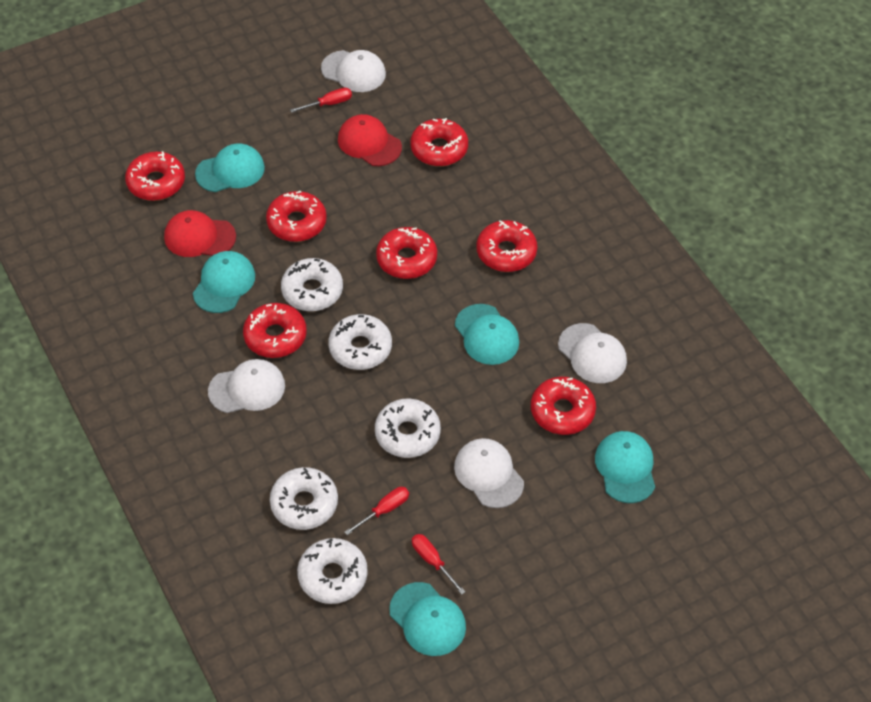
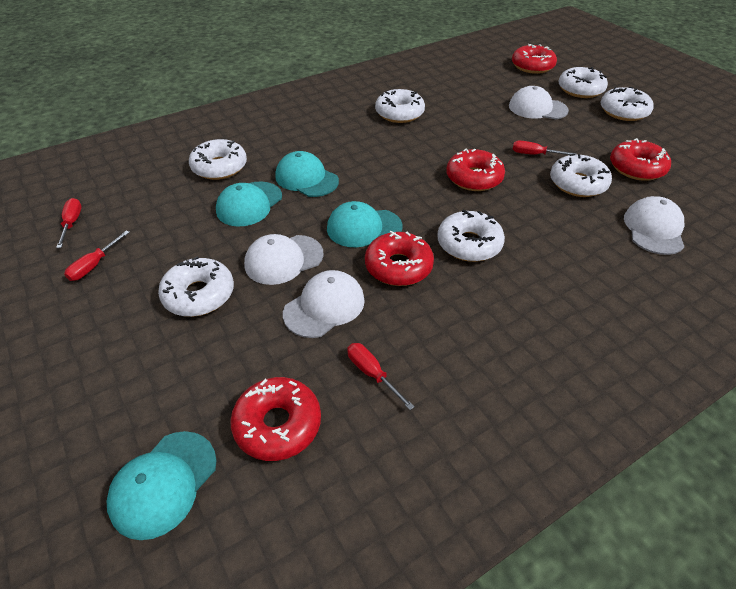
red cap: [164,210,236,257] [338,114,402,166] = 2 -> none = 0
red donut: [125,151,185,201] [243,303,307,358] [266,190,327,242] [376,227,437,279] [410,118,468,166] [476,220,537,272] [531,377,596,435] = 7 -> [230,377,321,461] [365,231,434,286] [446,148,505,191] [512,44,557,74] [610,138,671,181] = 5
red screwdriver: [290,88,352,113] [345,487,409,535] [412,534,466,594] = 3 -> [56,198,82,248] [64,230,130,281] [347,343,415,410] [513,141,577,155] = 4
turquoise cap: [193,251,255,313] [195,143,265,192] [389,582,466,656] [455,304,519,365] [595,431,655,503] = 5 -> [106,431,217,540] [216,182,282,227] [275,151,339,197] [327,201,402,247] = 4
white donut: [270,467,338,530] [281,258,343,311] [297,538,368,604] [328,314,392,370] [375,398,441,458] = 5 -> [158,256,234,317] [189,139,247,180] [375,89,425,123] [437,209,505,262] [550,154,612,197] [559,67,608,98] [601,87,654,121] = 7

